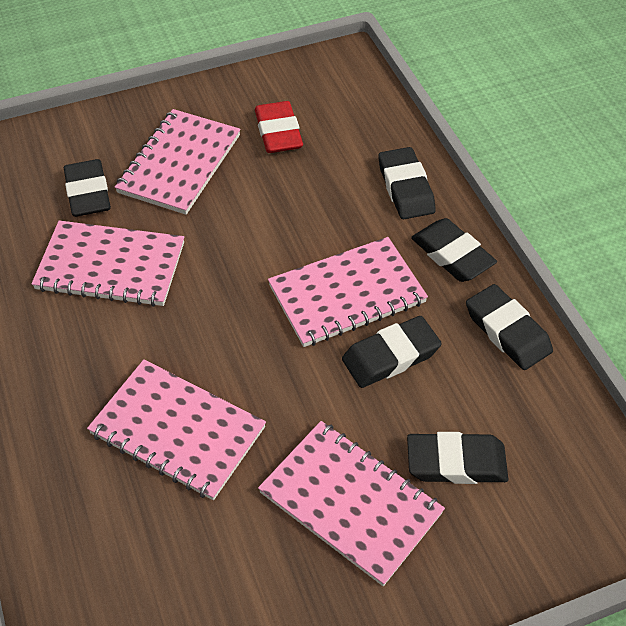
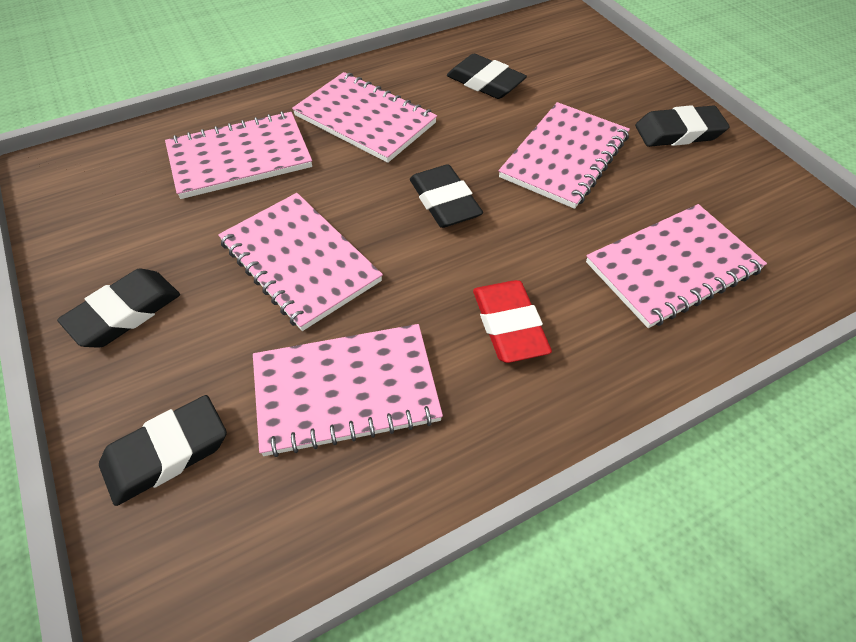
black eraser: [64,159,111,217] [342,316,442,388] [378,147,436,219] [407,432,508,484] [411,218,497,282] [466,284,553,370] = 6 -> [57,269,180,348] [99,395,227,506] [410,164,483,228] [447,54,527,99] [635,105,730,147] = 5
pink notebook: [32,221,184,307] [87,360,266,500] [115,109,241,215] [258,421,445,586] [268,237,428,347] = 5 -> [165,111,312,199] [218,193,383,331] [253,324,443,457] [292,72,437,163] [499,102,630,209] [586,204,767,328] = 6

